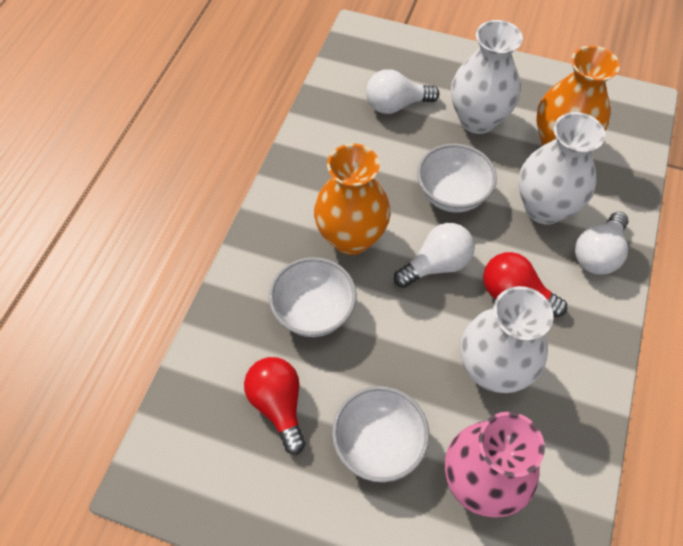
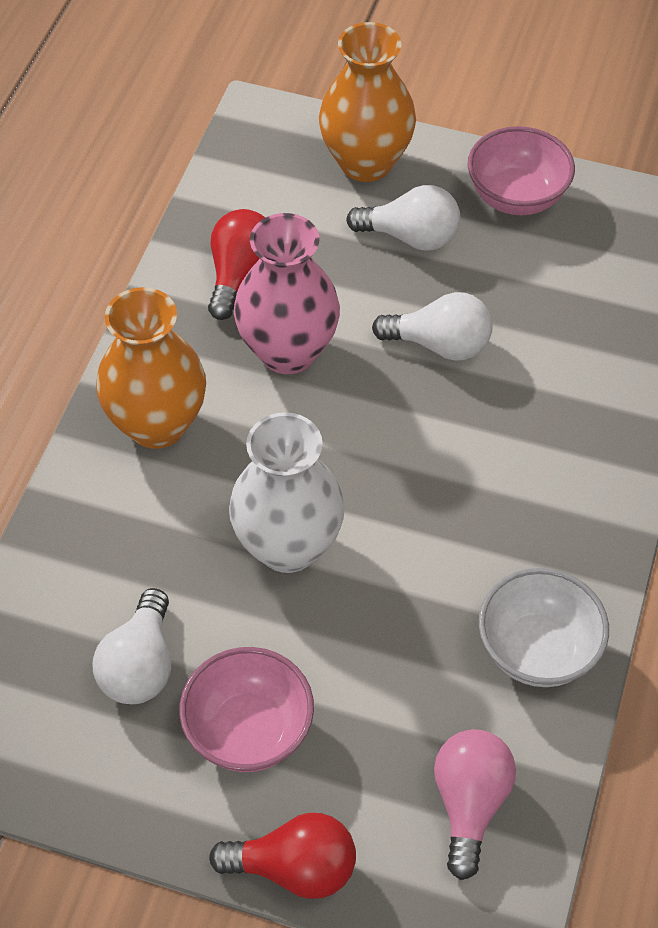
pink bowl: none = 0 -> [179,647,314,772] [467,126,575,215] = 2
pink light bulb: none = 0 -> [434,729,516,880] = 1
white bowl: [269,257,357,337] [332,386,429,483] [417,144,497,212] = 3 -> [479,568,609,687] = 1
white vase: [451,20,523,134] [461,286,554,393] [518,112,605,224] = 3 -> [229,412,345,573] = 1

